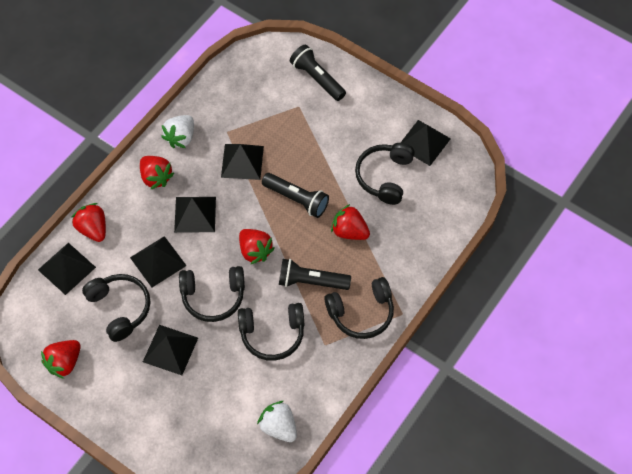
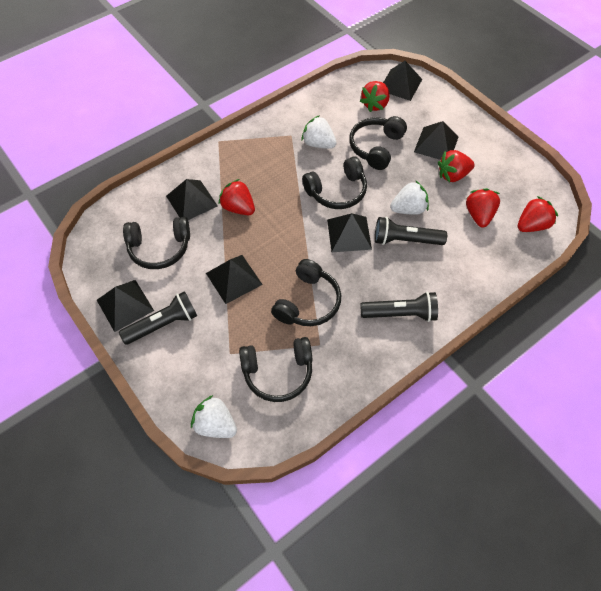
white strawberry: [161,115,194,148] [257,401,297,442] = 2 -> [191,395,237,438] [301,115,337,149] [390,180,429,215] = 3

